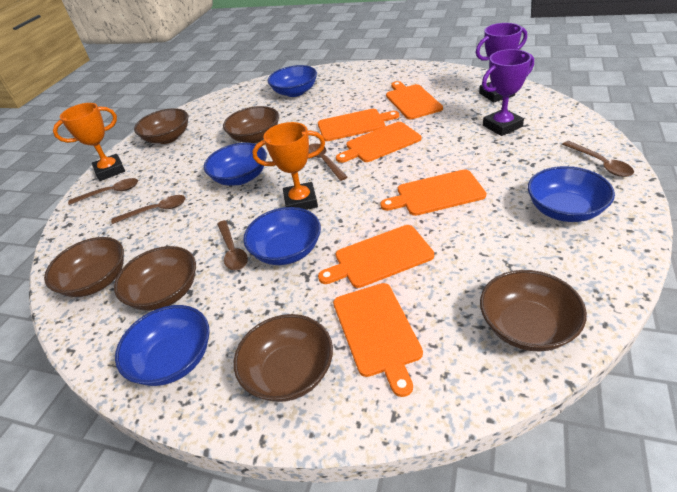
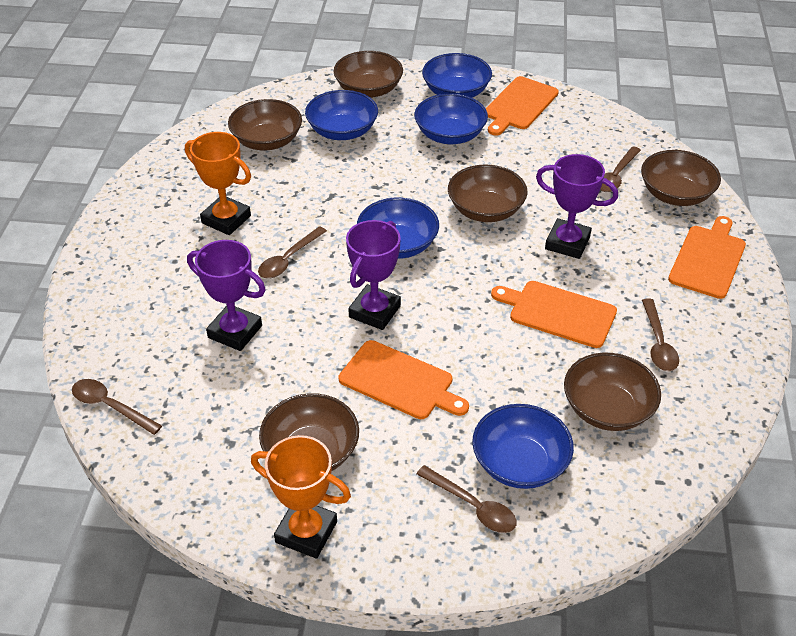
orange cutting board: [318,109,399,141] [318,225,434,288] [333,283,423,397] [336,122,421,163] [380,169,486,216] [386,81,443,119] = 6 -> [339,340,469,419] [486,76,559,136] [491,281,617,348] [668,216,746,299] = 4
purple trophy: [476,23,527,103] [482,49,534,136] = 2 -> [187,240,266,351] [346,220,401,330] [536,154,618,259] = 3

